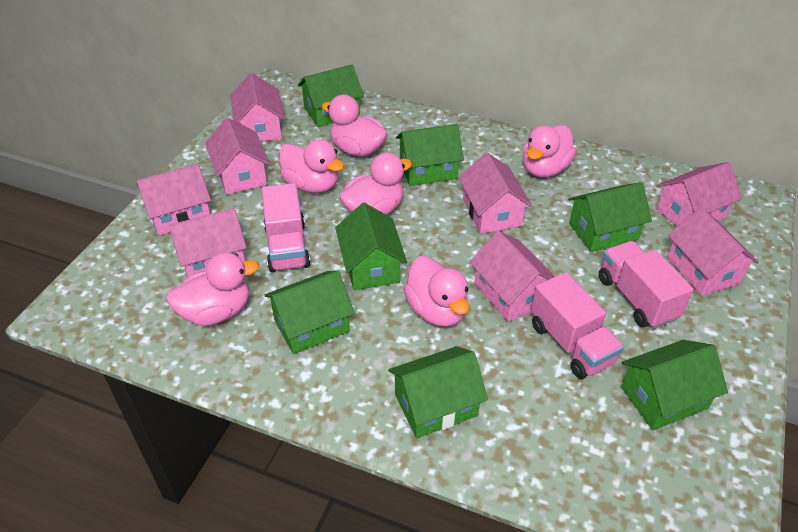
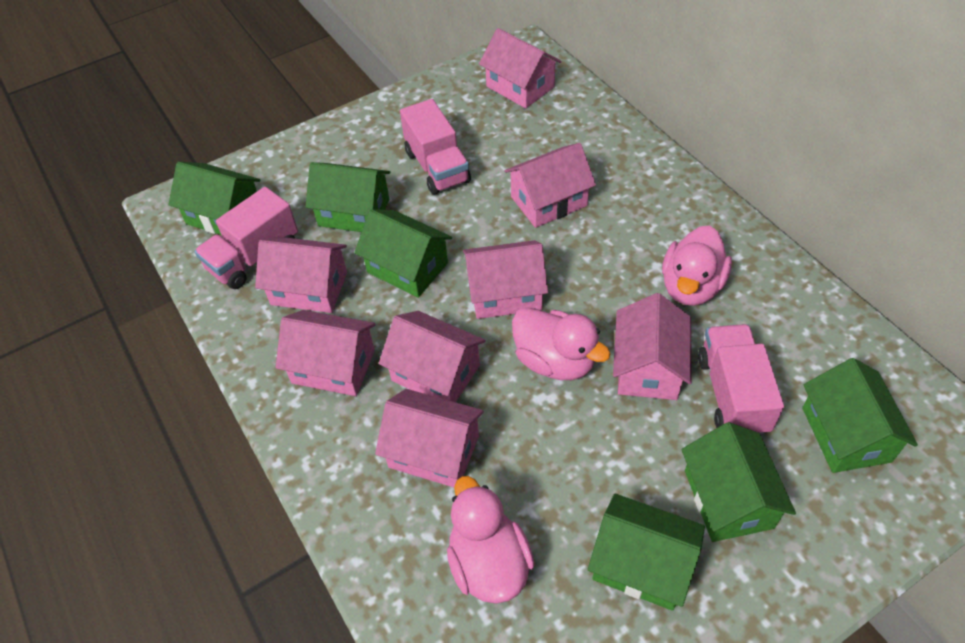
green house: [264,271,355,354] [298,64,364,127] [335,203,407,290] [389,346,488,438] [396,124,464,186] [568,182,652,252] [621,340,728,430] = 7 -> [168,162,261,235] [305,162,390,232] [354,209,452,298] [588,494,705,611] [681,422,796,542] [802,358,918,473] = 6
pink duck: [166,252,259,326] [279,139,344,193] [321,95,387,157] [339,152,412,215] [403,256,469,327] [523,125,577,178] = 6 -> [447,476,535,604] [512,307,610,380] [662,225,732,306] = 3

